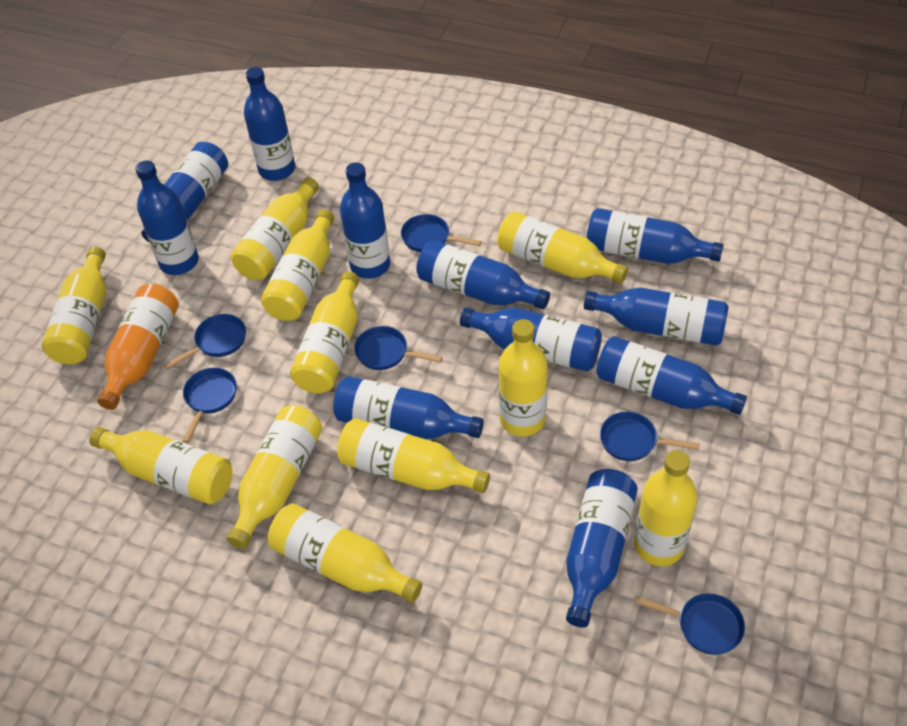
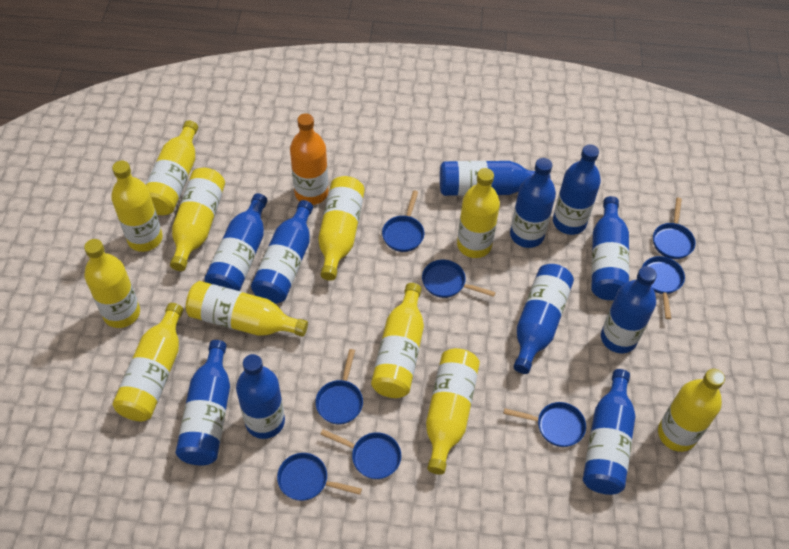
blue pan: [164,314,246,370] [183,368,237,443] [354,326,442,370] [401,214,481,252] [600,412,700,461] [634,593,745,655] = 6 -> [277,453,362,501] [315,349,363,425] [320,429,401,479] [382,190,424,252] [422,260,496,298] [504,402,586,447] [642,256,685,319] [653,198,695,259] = 8

